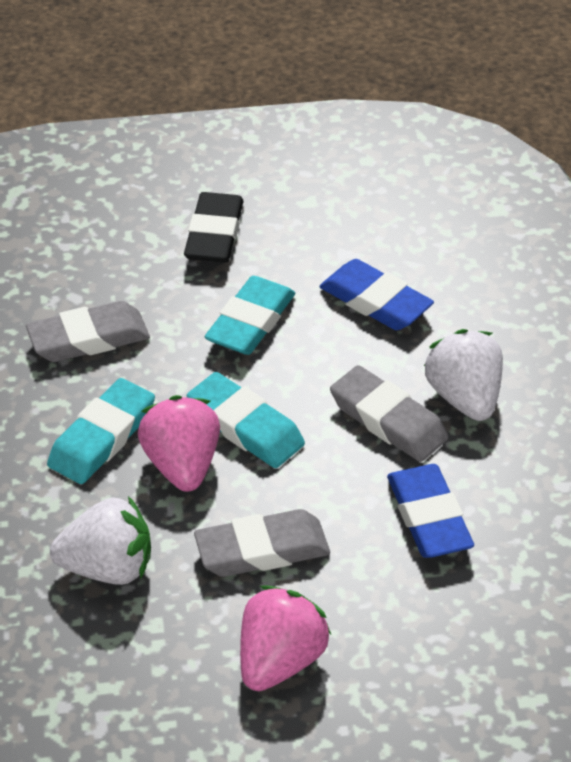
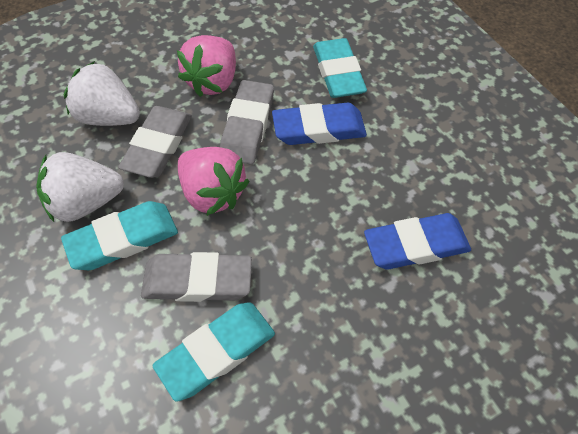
black eraser: [184,192,244,263] = 1 -> none = 0

